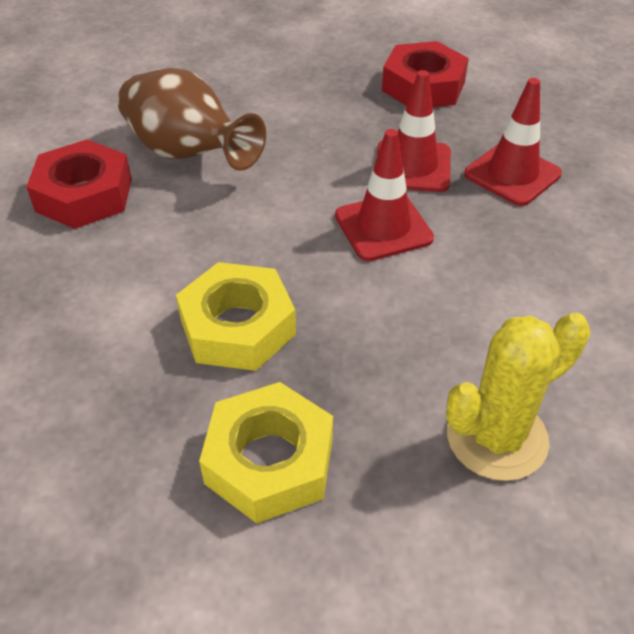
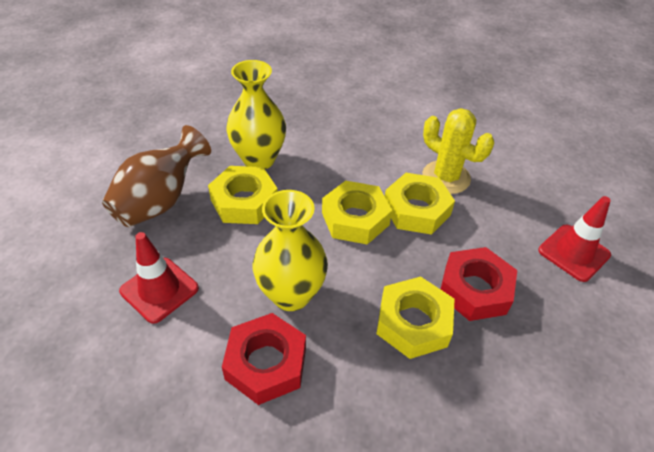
red traffic cone: [335,129,434,261] [376,70,451,192] [464,78,562,206] = 3 -> [119,232,199,324] [538,196,611,282] = 2
yellow nut: [176,262,296,371] [199,382,333,523] = 2 -> [208,166,278,224] [322,181,392,245] [376,276,455,359] [385,173,455,235] = 4
yellow vase: none = 0 -> [226,60,286,169] [253,190,328,311] = 2

